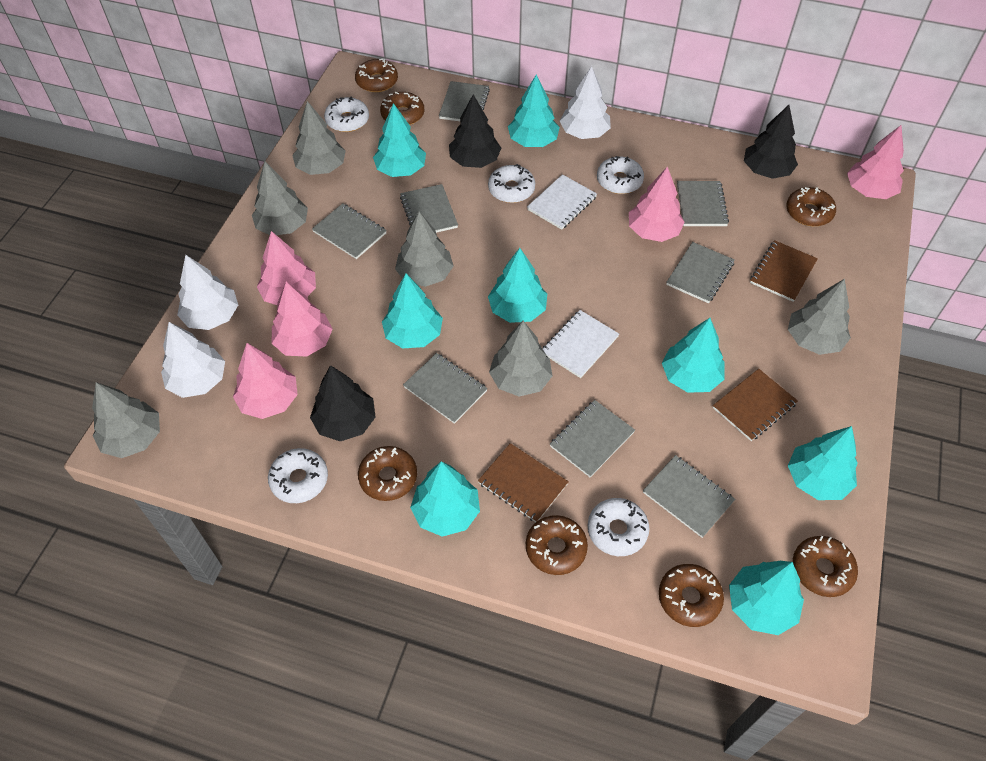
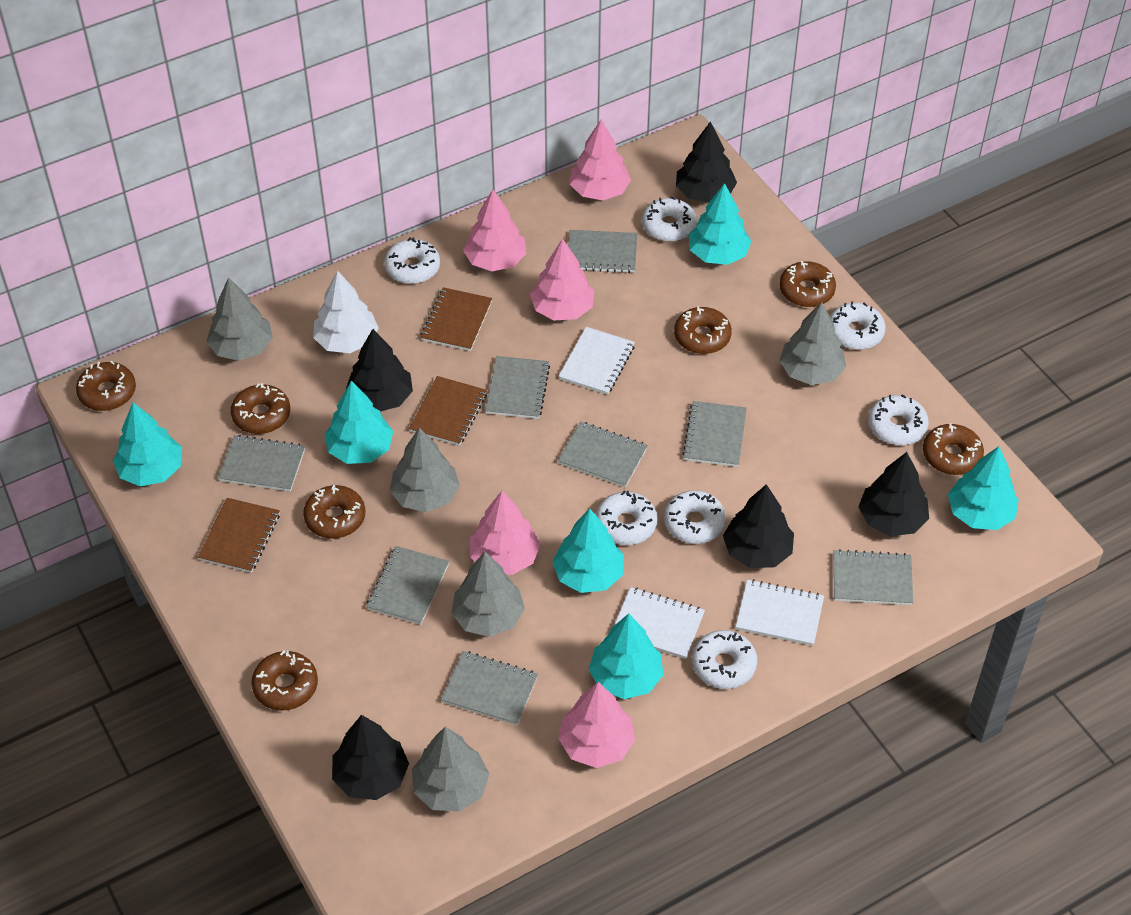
black tree: [310,365,376,441] [449,94,501,168] [744,105,798,179] = 3 -> [332,715,409,800] [346,329,413,411] [676,121,737,202] [723,484,794,568] [858,452,929,536] = 5
grey tree: [92,382,160,458] [252,162,308,235] [292,101,346,175] [395,211,454,287] [489,321,552,397] [788,279,851,355] = 6 -> [207,277,273,361] [390,427,460,512] [412,727,490,812] [451,551,525,637] [779,302,846,385] = 5
turquoise tree: [373,103,426,177] [382,274,443,349] [410,461,480,537] [488,248,547,323] [508,75,560,147] [662,318,724,393] [729,561,804,635] [788,426,858,500] = 8 -> [113,402,182,486] [324,381,393,464] [552,509,624,593] [589,614,664,699] [688,183,752,265] [948,446,1019,530] = 6
white donut: [268,448,328,503] [324,97,369,132] [488,164,535,203] [588,498,649,556] [597,156,644,194] = 5 -> [384,238,440,284] [596,491,657,545] [642,196,697,242] [664,490,726,544] [692,630,757,689] [830,301,886,350] [868,394,929,445] = 7
white notebook: [527,174,597,230] [543,310,619,378] = 2 -> [559,327,635,395] [614,587,705,659] [736,579,824,646] = 3
white tree: [161,322,225,398] [177,255,238,330] [560,66,611,139] = 3 -> [313,271,379,353] = 1

